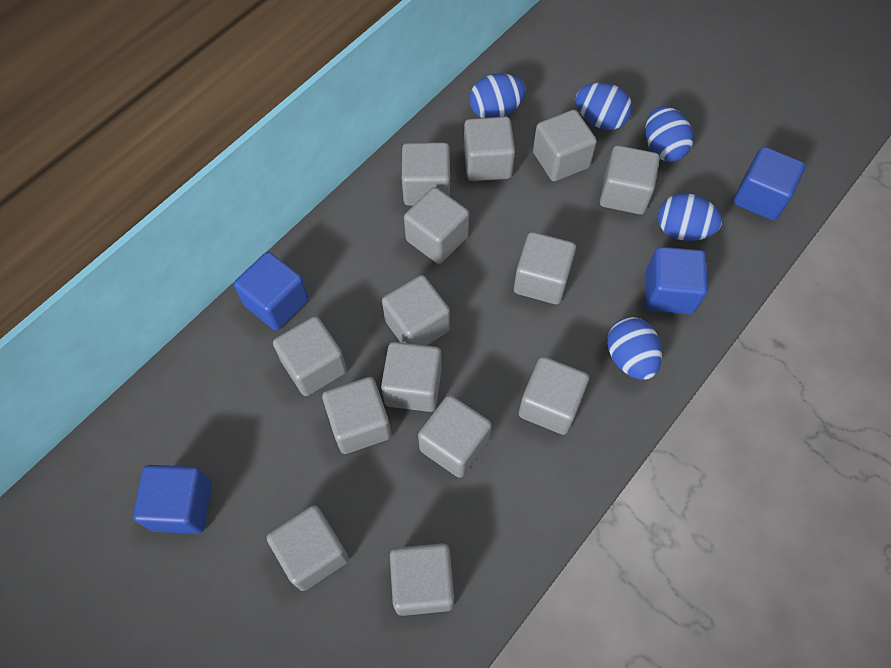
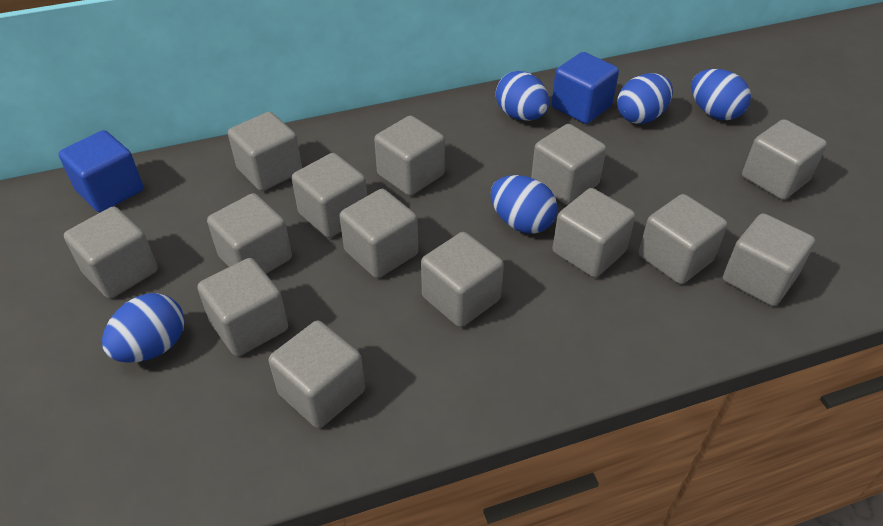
blue cube: [133,465,212,534] [234,252,309,331] [646,247,708,314] [733,147,805,221] = 4 -> [58,130,144,212] [551,52,619,124] = 2

